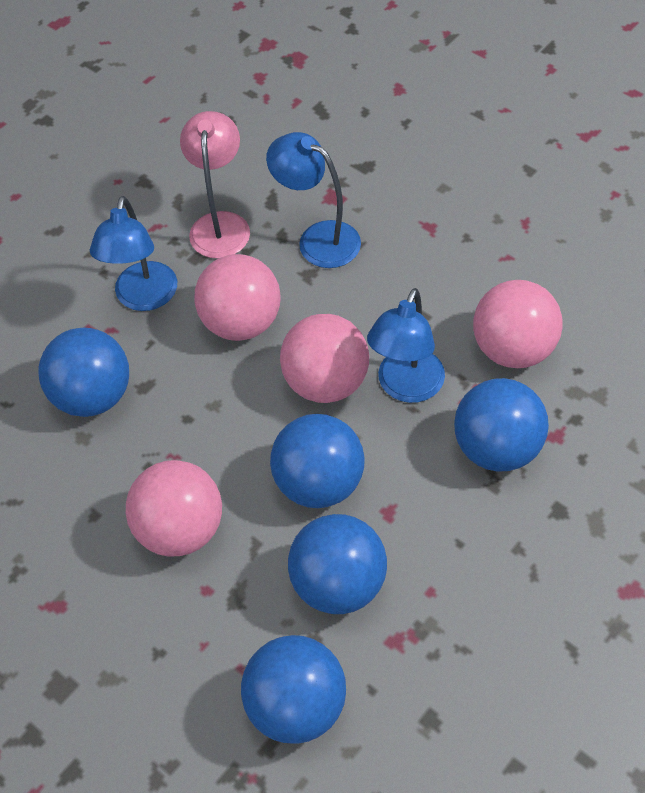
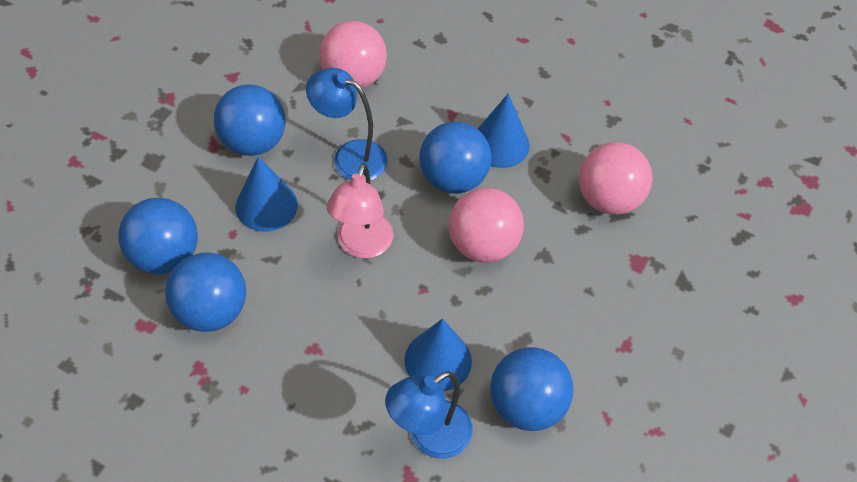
blue cone: none = 0 -> [236,156,298,232] [405,318,472,391] [478,93,529,168] = 3
blue lamp: [90,196,177,311] [266,132,361,268] [367,288,445,403] = 3 -> [306,68,388,181] [385,371,472,459] = 2
pink ball: [126,460,222,557] [194,254,281,341] [280,314,369,403] [473,280,563,368] = 4 -> [319,21,387,88] [449,188,524,263] [579,142,653,215] = 3

